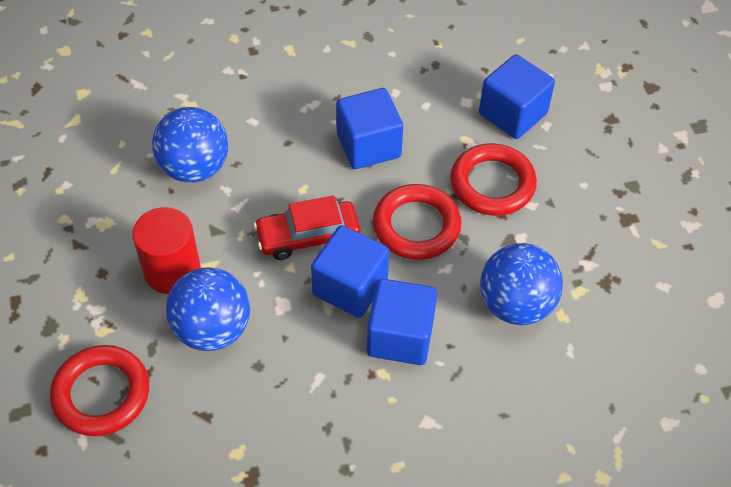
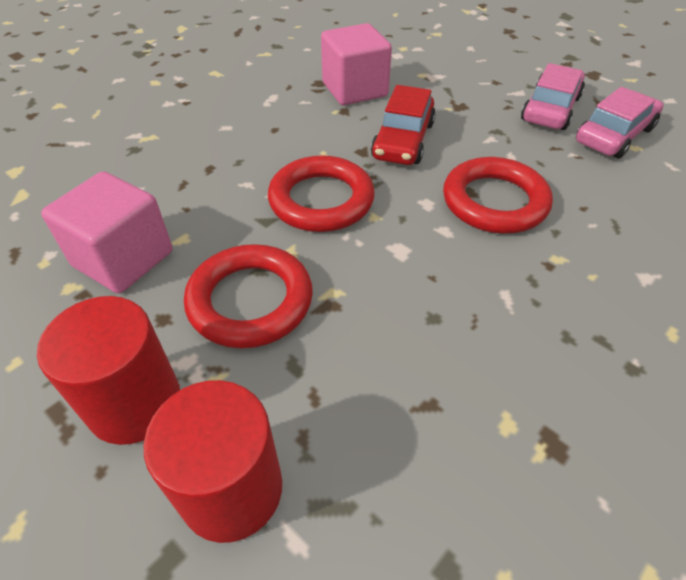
blue ball: [152,107,228,183] [166,267,250,351] [480,243,563,325] = 3 -> none = 0
blue cube: [311,225,389,318] [336,88,403,169] [367,279,437,365] [479,54,555,139] = 4 -> none = 0
pink car: none = 0 -> [521,63,585,130] [576,87,663,159] = 2
pink cube: none = 0 -> [41,171,173,294] [321,23,392,105] = 2
red cylinder: [132,207,201,294] = 1 -> [37,296,180,445] [144,380,282,543] = 2

